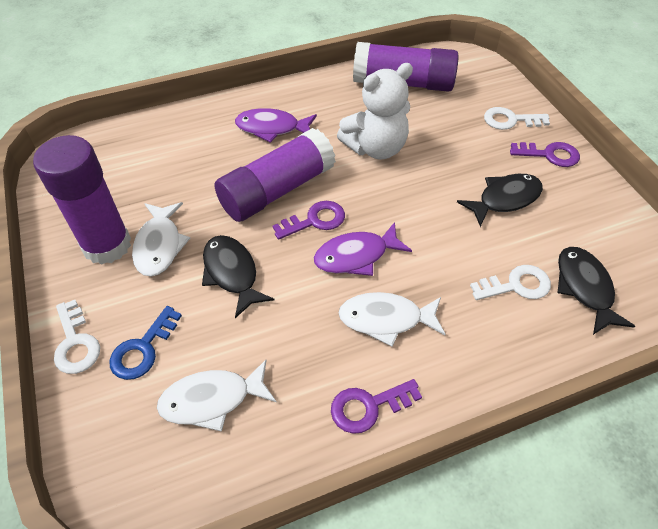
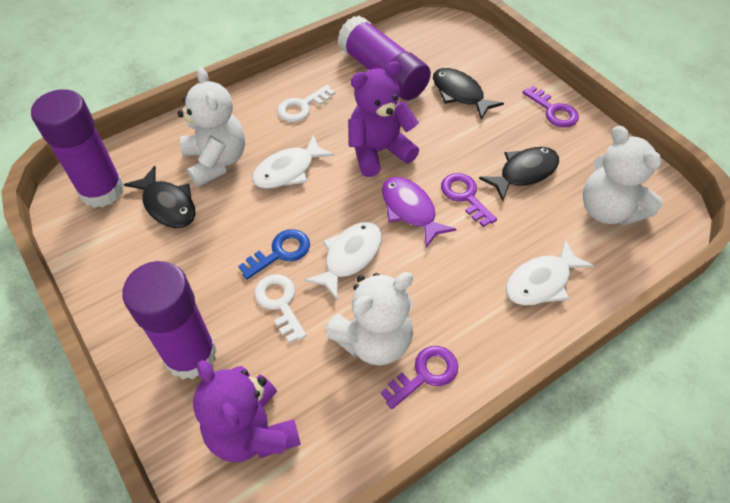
purple fish: [235,108,317,143] [314,222,412,276] = 2 -> [382,177,457,248] = 1
purple teddy bear: none = 0 -> [193,360,301,462] [348,61,419,177] = 2
white key: [54,300,100,374] [470,265,551,300] [484,107,550,130] = 3 -> [255,274,307,343] [277,85,335,122] = 2
white teddy bear: [337,63,413,159] = 1 -> [177,67,245,187] [325,272,413,365] [583,126,663,226] = 3

